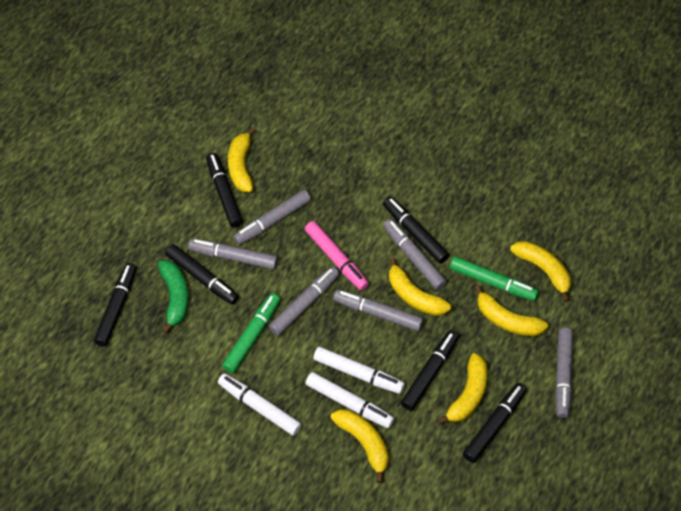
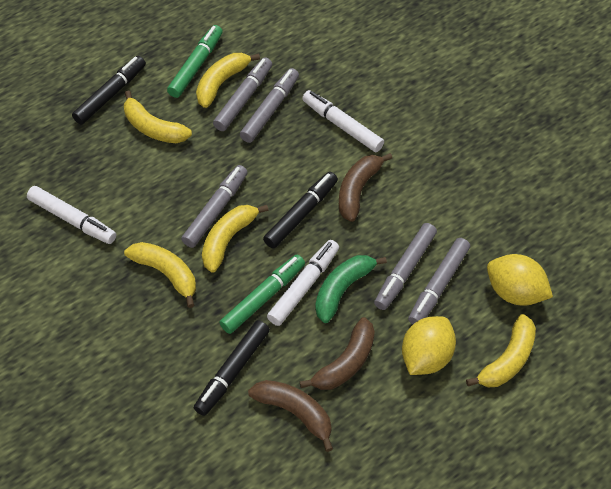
black marker: [94,263,137,347] [165,244,239,305] [206,153,243,227] [383,196,449,264] [401,330,459,411] [463,383,527,463] = 6 -> [72,56,146,125] [194,320,270,416] [263,172,338,249] = 3
brown banana: none = 0 -> [248,380,333,452] [300,317,375,390] [339,153,392,222] = 3
grey marker: [188,239,278,269] [233,190,311,245] [269,267,339,336] [333,290,423,331] [383,219,446,290] [555,328,573,418] = 6 -> [181,165,247,248] [213,57,272,131] [240,68,299,143] [374,223,437,310] [408,238,470,324] = 5
pink marker: [305,221,369,290] = 1 -> none = 0
yellow banana: [228,127,255,192] [331,409,389,483] [389,257,451,316] [437,353,487,424] [474,285,548,336] [510,241,571,302] = 6 -> [124,90,192,143] [124,242,196,308] [196,53,260,108] [202,205,269,273] [466,314,536,388] = 5
yellow lemon: none = 0 -> [402,316,456,375] [487,254,553,306] = 2

